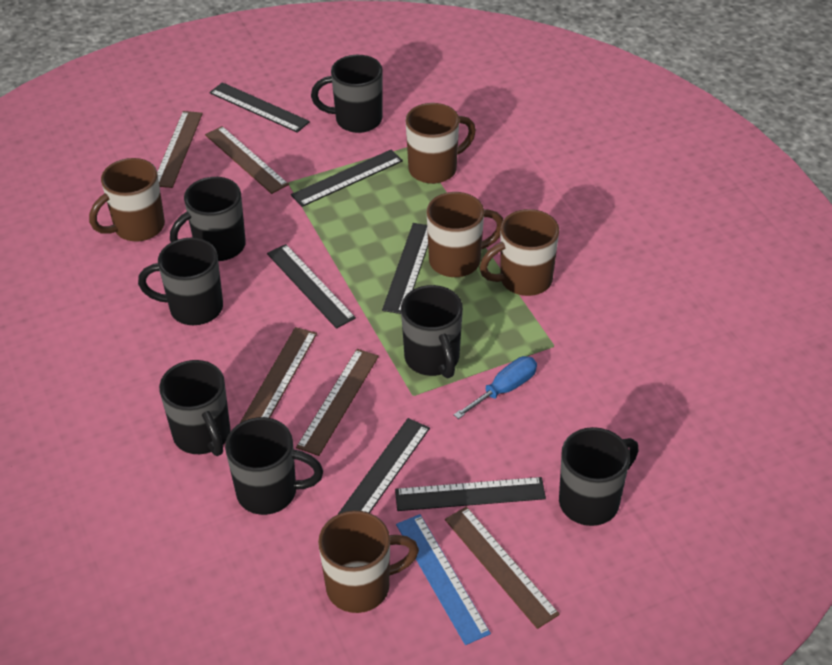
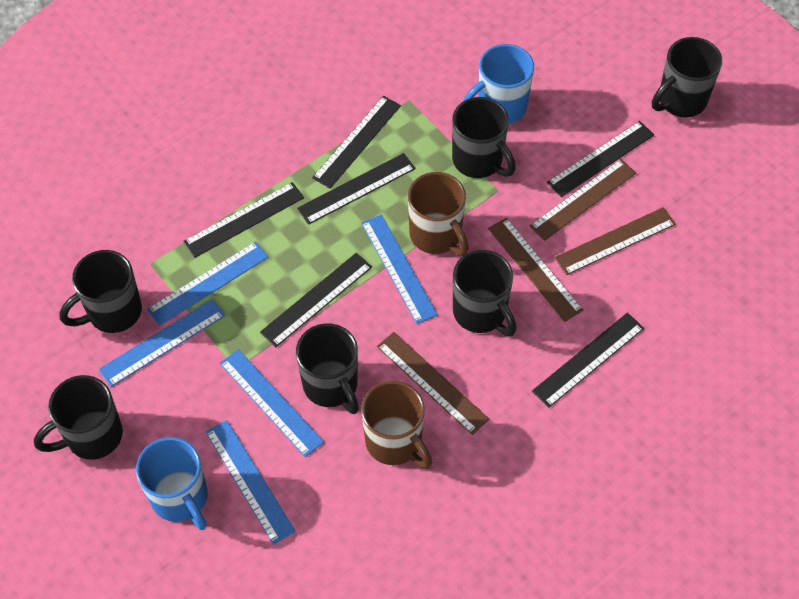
black mug: [138,238,223,325] [159,360,230,456] [170,177,246,261] [225,417,323,515] [311,55,383,133] [401,285,463,378] [559,427,639,526] = 7 -> [34,375,123,460] [59,250,142,333] [296,323,359,414] [452,97,516,178] [453,250,516,336] [652,37,722,117] = 6
blue mug: none = 0 -> [136,437,208,530] [463,44,534,124] = 2
blue ruler: [396,514,491,645] = 1 -> [99,299,225,387] [147,241,268,326] [206,420,296,545] [220,349,324,457] [361,215,438,324] = 5
blue screwdriver: [454,356,537,419] = 1 -> none = 0
brown mug: [89,158,165,242] [318,510,419,613] [406,103,476,184] [427,192,503,277] [479,209,559,296] = 5 -> [361,381,432,469] [408,172,469,256] = 2
brown ruler: [157,111,203,188] [205,126,289,194] [239,327,317,424] [296,349,379,456] [445,507,560,629] = 5 -> [377,332,489,435] [488,218,583,322] [530,159,636,241] [555,207,676,275] = 4

